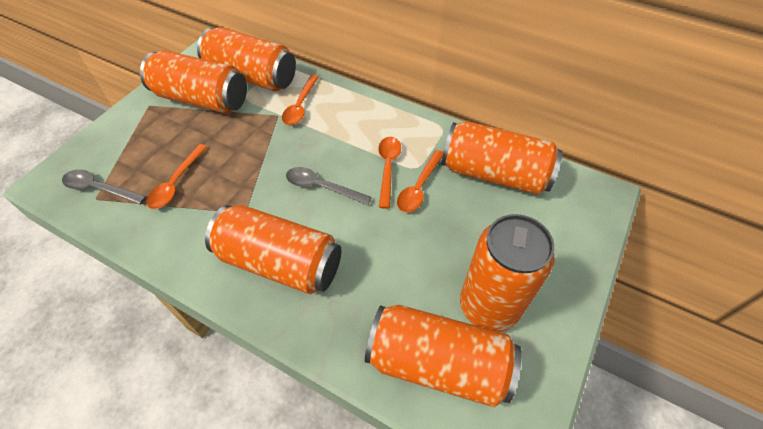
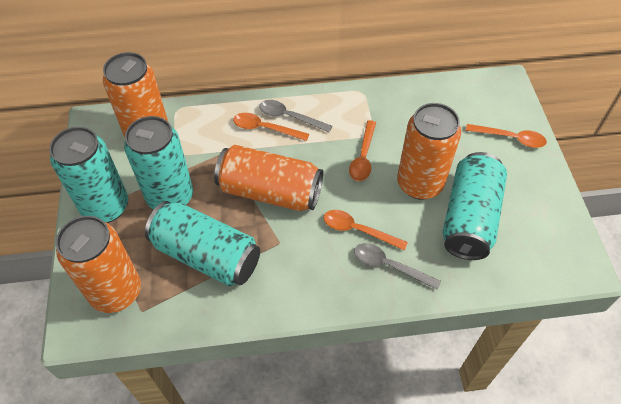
orange can: [140,50,247,114] [197,27,296,91] [205,205,341,294] [365,305,522,407] [442,121,563,195] [460,214,554,332] = 6 -> [56,216,141,313] [103,52,168,137] [214,145,324,211] [397,103,461,200] = 4
turquoise can: none = 0 -> [49,127,128,223] [124,116,193,210] [145,201,260,286] [442,152,507,260] = 4

